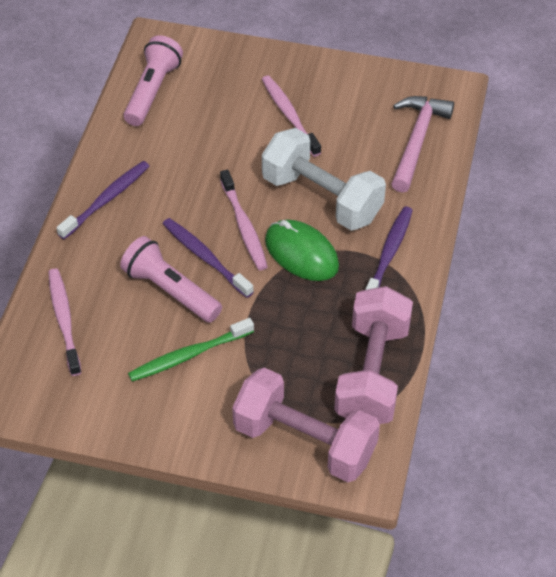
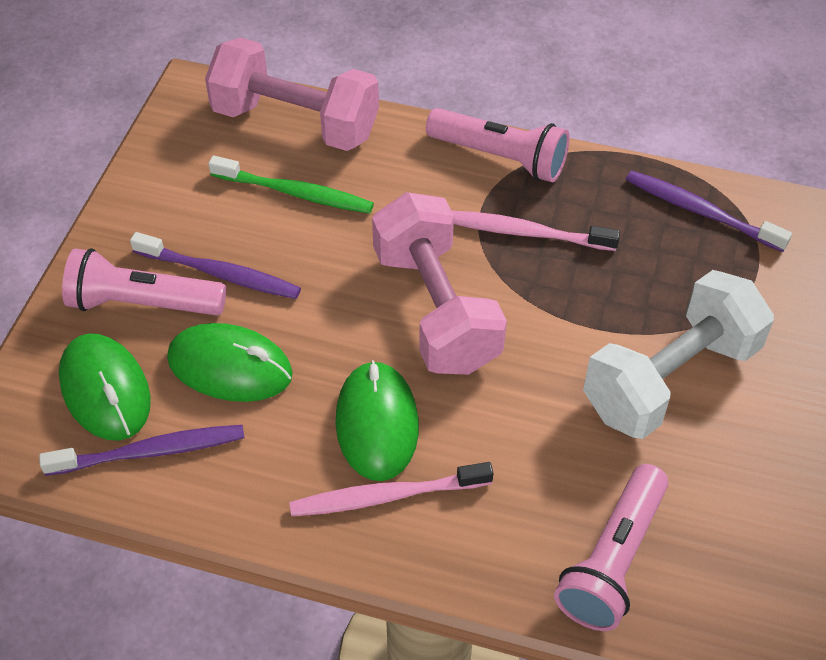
green mouse: [265,220,339,281] = 1 -> [59,333,151,441] [167,323,293,402] [335,360,419,481] = 3
pink flashlight: [120,236,222,323] [124,35,183,126] = 2 -> [62,248,226,316] [426,108,570,182] [554,464,669,631] = 3
pink hammer: [391,96,454,193] = 1 -> none = 0
pink toothbrush: [48,268,81,376] [220,170,268,270] [262,75,321,157] = 3 -> [289,462,493,516] [452,211,620,251] = 2

